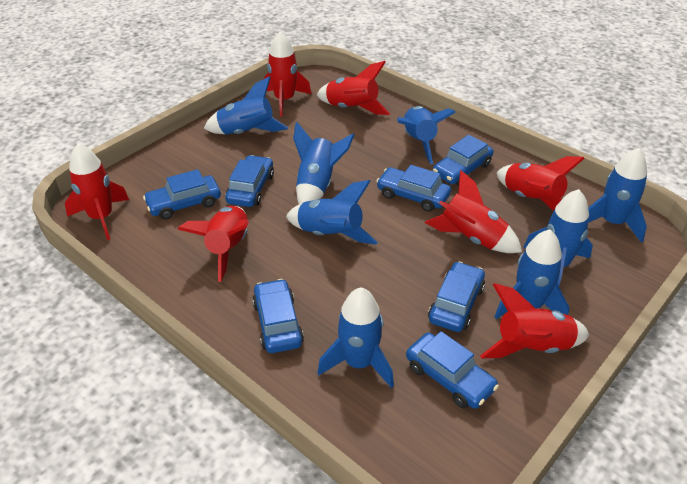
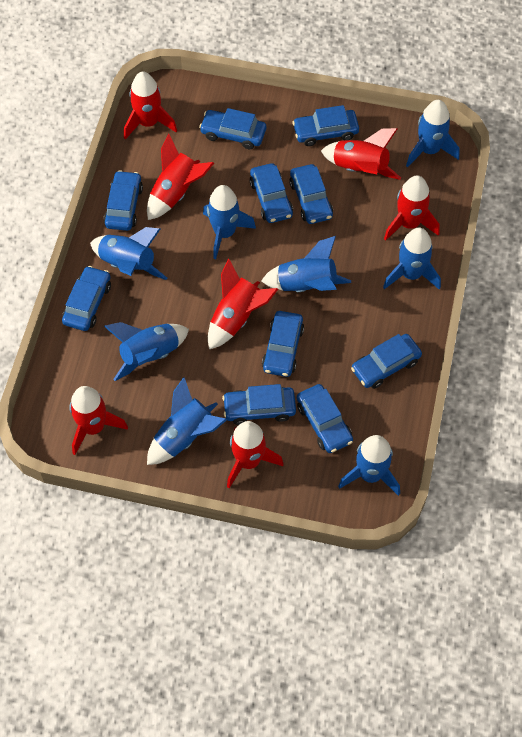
blue car: [143,169,221,220] [225,155,274,207] [252,279,304,353] [376,165,451,212] [406,331,499,409] [428,261,485,332] [433,135,494,186] = 7 -> [62,266,111,331] [104,170,143,231] [199,108,266,149] [222,384,296,425] [250,163,293,223] [262,311,304,377] [289,164,333,224] [292,105,359,146] [297,384,353,453] [351,334,422,389] = 10

